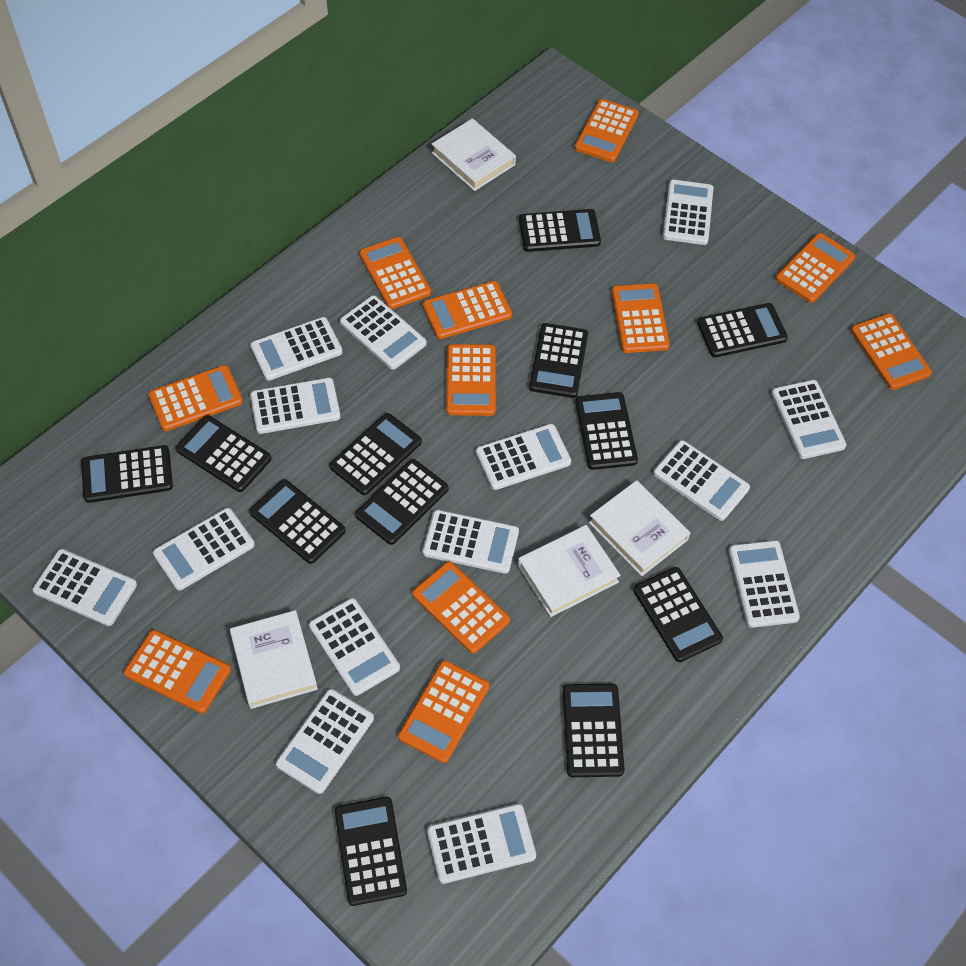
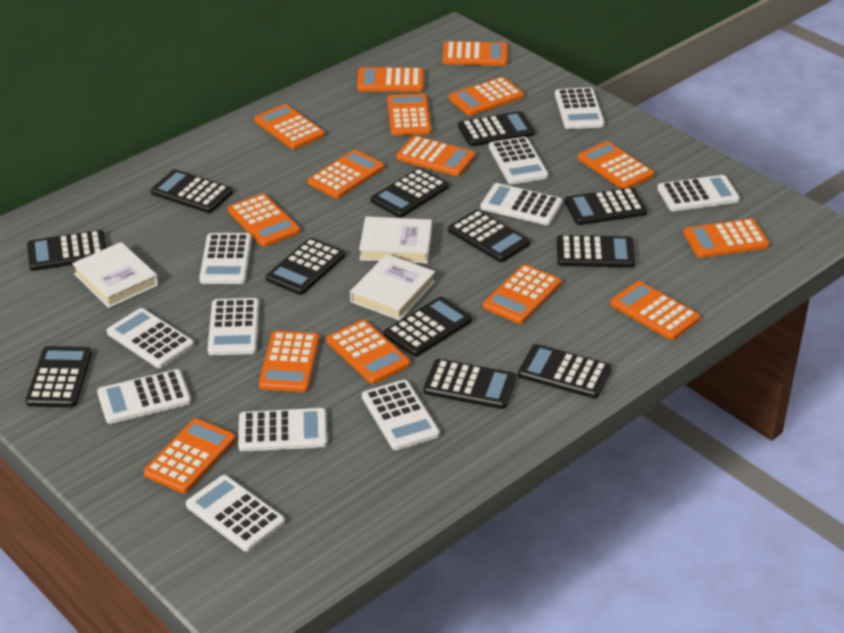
orange calculator: [124,630,231,713] [148,365,243,431] [359,237,431,309] [398,660,489,763] [412,561,510,654] [423,281,512,339] [446,344,496,416] [574,99,639,162] [612,283,670,353] [776,233,855,303] [851,313,932,390] = 11 -> [143,418,236,493] [228,194,300,247] [254,104,325,149] [259,331,320,392] [308,150,384,198] [326,320,410,384] [357,67,424,92] [387,94,432,136] [396,136,476,176] [442,41,508,66] [449,77,524,116] [483,264,561,324] [578,141,654,189] [610,281,700,340] [683,219,769,258] = 15
white book: [230,610,318,709] [432,118,516,191] [518,525,621,617] [589,480,690,576] = 4 -> [72,242,158,308] [350,254,435,321] [359,216,432,264] = 3
white calculator: [32,549,137,626] [153,508,255,591] [250,317,342,380] [250,378,340,434] [276,689,374,794] [309,598,400,696] [340,295,426,370] [423,510,519,574] [427,804,536,884] [476,424,571,490] [653,440,750,521] [663,180,713,245] [728,540,800,628] [771,380,847,459] = 14 -> [97,369,191,424] [107,308,194,368] [186,475,285,552] [199,233,252,284] [208,298,259,355] [238,408,327,452] [362,380,440,450] [481,183,563,225] [489,137,548,184] [555,87,605,129] [657,175,740,211] = 11

